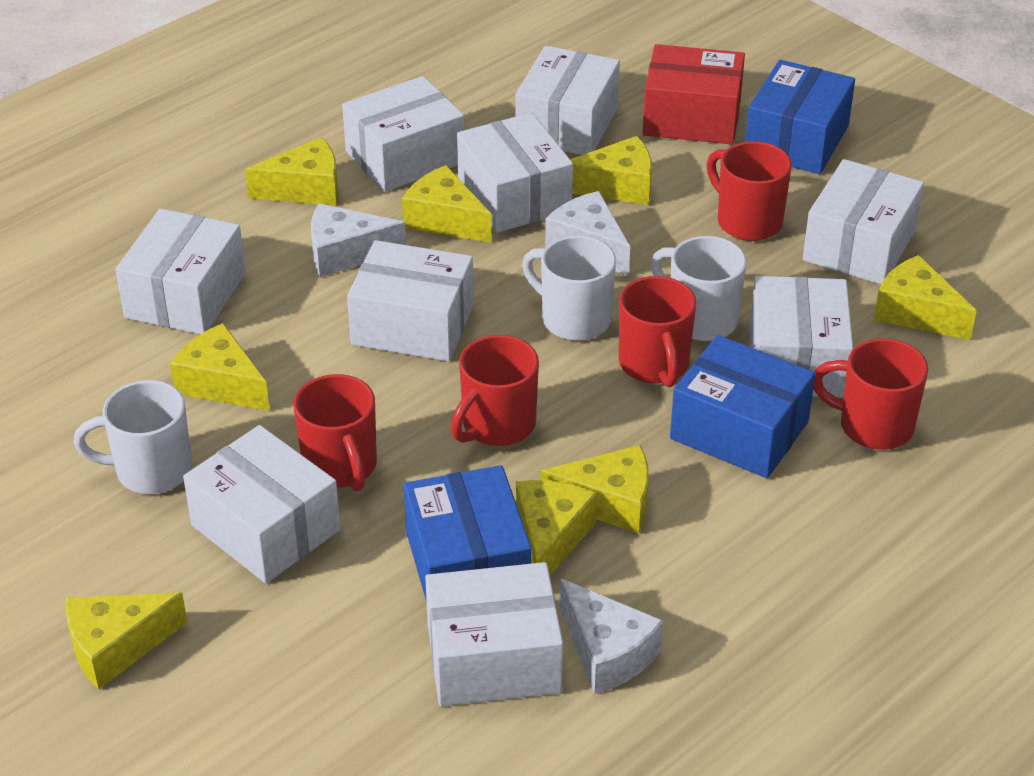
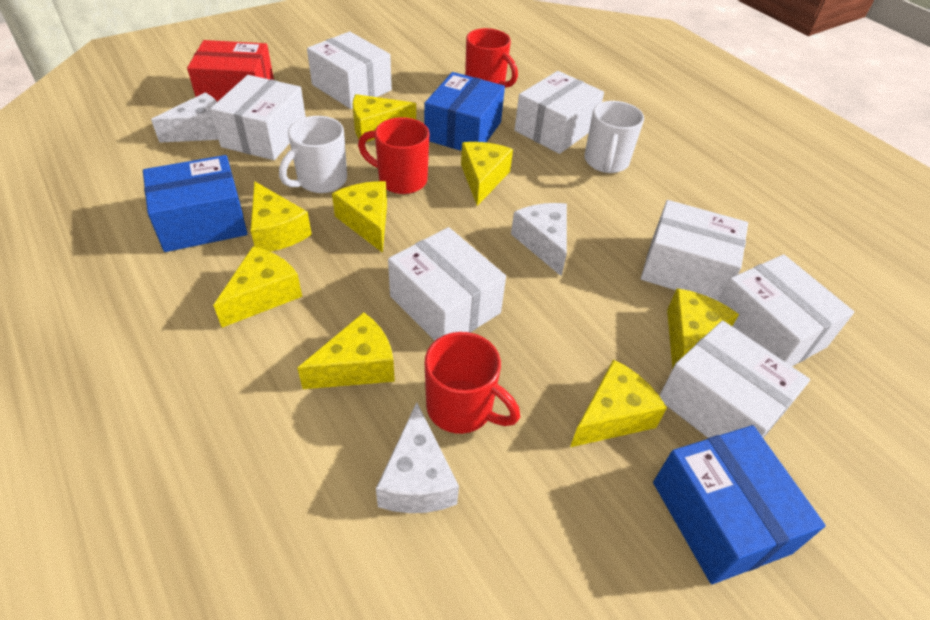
red mug: [294,374,377,491] [451,335,539,446] [619,276,696,387] [706,141,792,241] [813,338,928,450] = 5 -> [358,117,430,194] [424,332,520,434] [465,28,518,88] = 3
white box: [115,209,246,334] [183,425,340,583] [342,76,464,192] [347,240,474,362] [425,562,563,706] [457,113,573,233] [515,46,620,155] [750,276,853,398] [803,159,924,284] = 9 -> [210,75,306,160] [307,31,392,109] [388,227,506,341] [514,71,604,154] [641,200,748,301] [659,321,810,438] [718,254,854,366] = 7
white mug: [74,380,192,494] [522,235,616,341] [651,236,747,341] = 3 -> [279,116,347,193] [584,101,644,173] = 2

